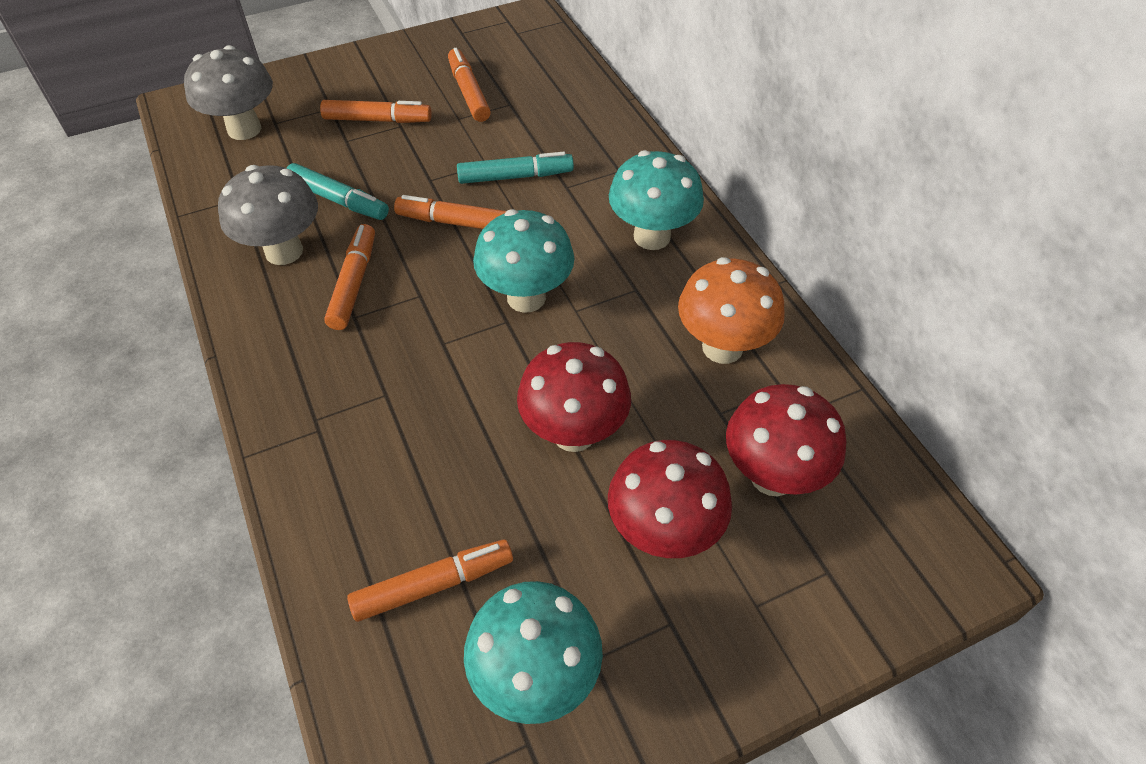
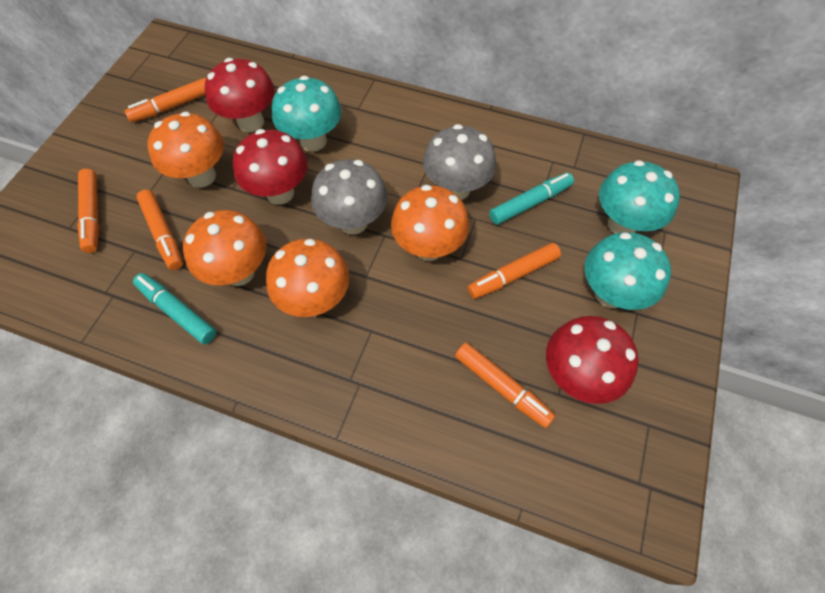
orange mushroom: [678,257,785,364] = 1 -> [147,111,224,188] [183,210,266,286] [266,239,349,317] [391,185,469,261] = 4

